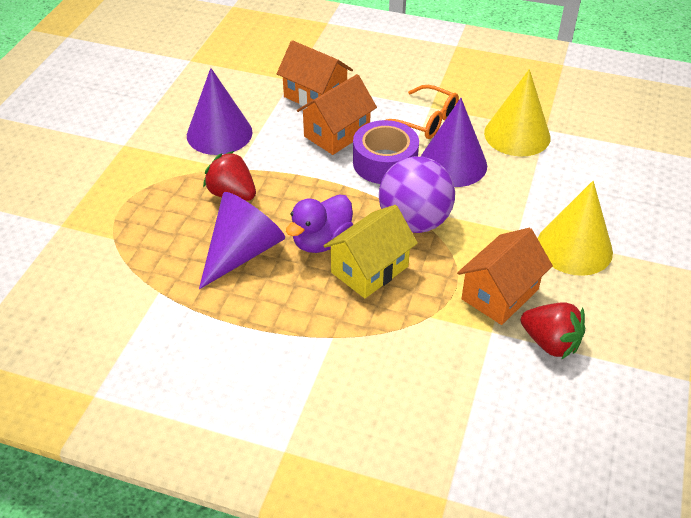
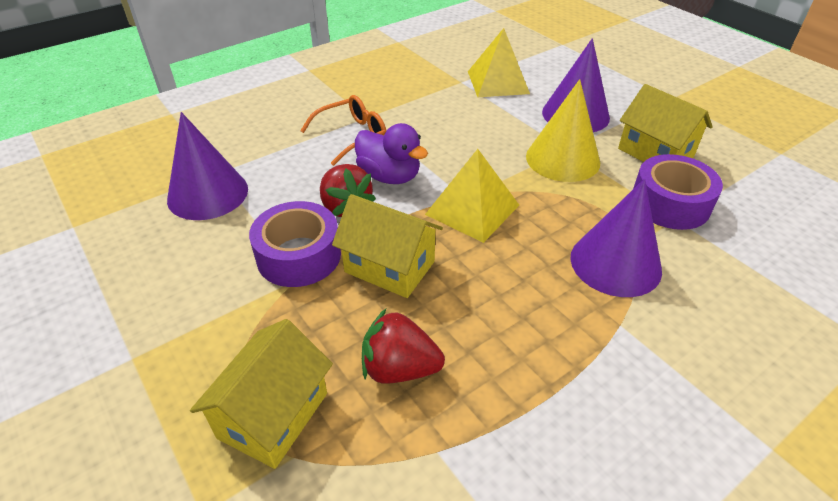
orange house: [277,40,353,108] [297,74,377,155] [457,228,553,325] = 3 -> none = 0
purple ball: [379,156,455,233] = 1 -> none = 0
purple tape: [353,120,419,184] = 1 -> [249,201,341,287] [633,154,723,230] = 2
yellow cone: [484,69,550,156] [538,181,613,276] = 2 -> [526,79,600,182] = 1
yellow house: [323,205,418,298] = 1 -> [190,319,333,469] [332,194,443,298] [618,84,713,162] = 3
yellow pyramid: none = 0 -> [425,149,519,243] [468,28,530,97] = 2

